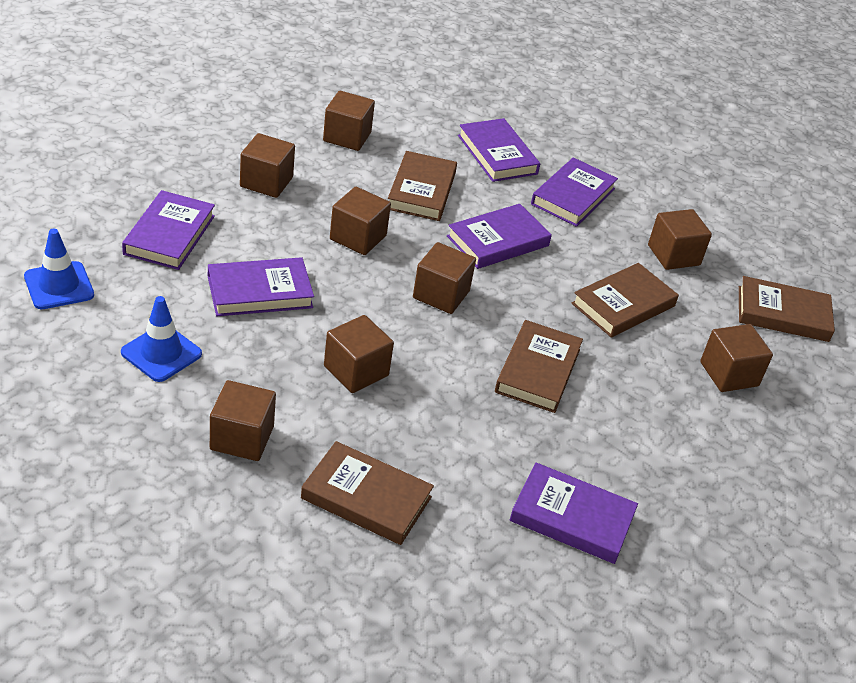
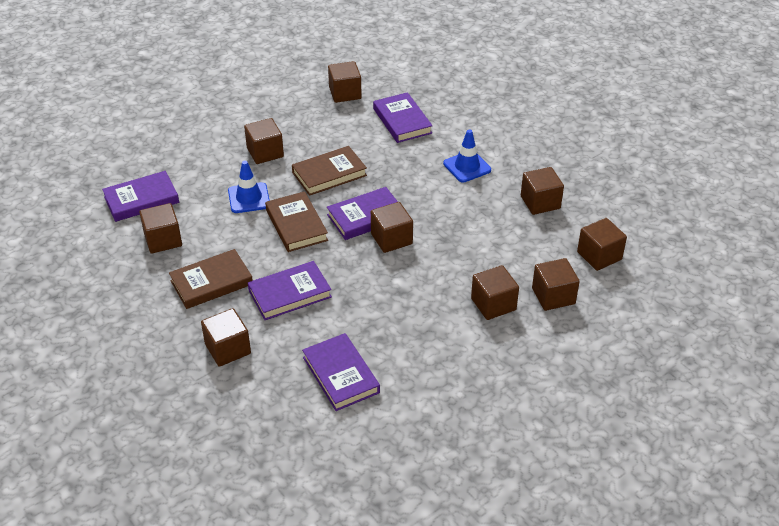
brown book: [301,441,434,545] [388,151,457,221] [495,320,583,413] [571,263,679,338] [739,276,835,342] = 5 -> [169,249,253,309] [265,191,328,252] [292,146,367,196] = 3
brown cube: [210,380,276,461] [240,133,295,198] [323,91,375,151] [324,315,394,393] [330,187,391,255] [413,242,476,314] [648,209,712,270] [700,324,773,392] = 8 -> [139,203,182,254] [201,308,251,367] [244,118,284,164] [328,61,362,103] [371,202,413,253] [471,265,519,320] [521,167,564,215] [532,258,580,311] [577,218,627,271] = 9
purple book: [122,190,215,270] [208,257,314,316] [447,204,552,269] [458,118,540,182] [510,463,638,564] [531,157,618,227] = 6 -> [102,171,179,222] [248,261,332,320] [302,333,380,411] [327,187,398,240] [373,92,433,143] = 5

